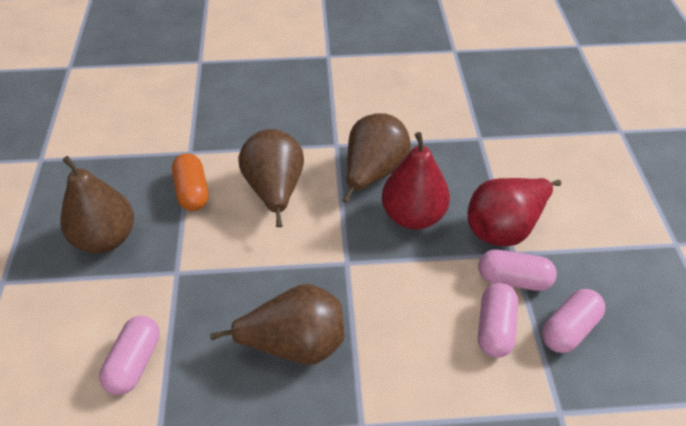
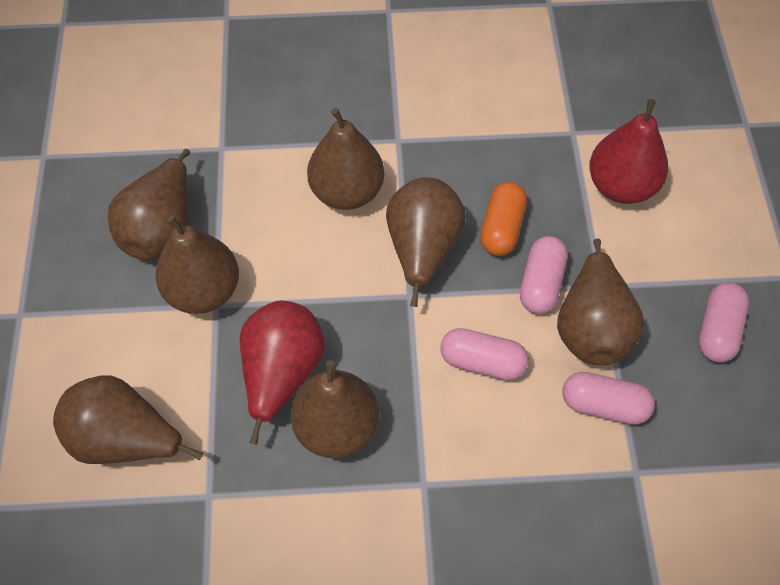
brown pear: [60,156,134,253] [210,284,345,365] [238,129,304,227] [343,113,411,203] = 4 -> [53,375,204,464] [108,149,190,260] [156,215,239,314] [291,360,379,458] [307,108,384,210] [386,177,466,307] [557,238,644,365] = 7

